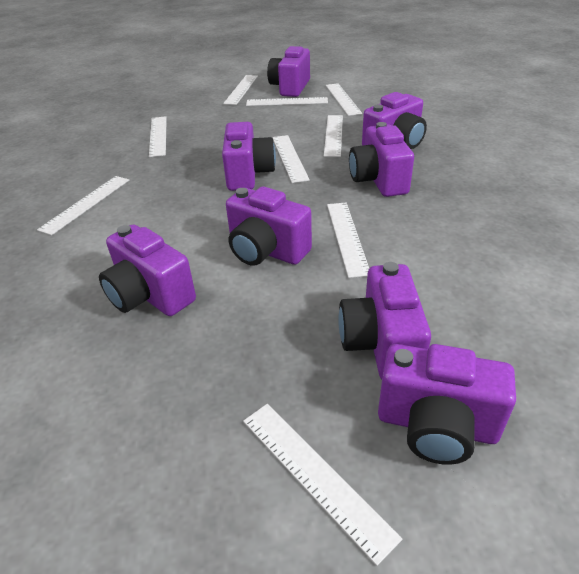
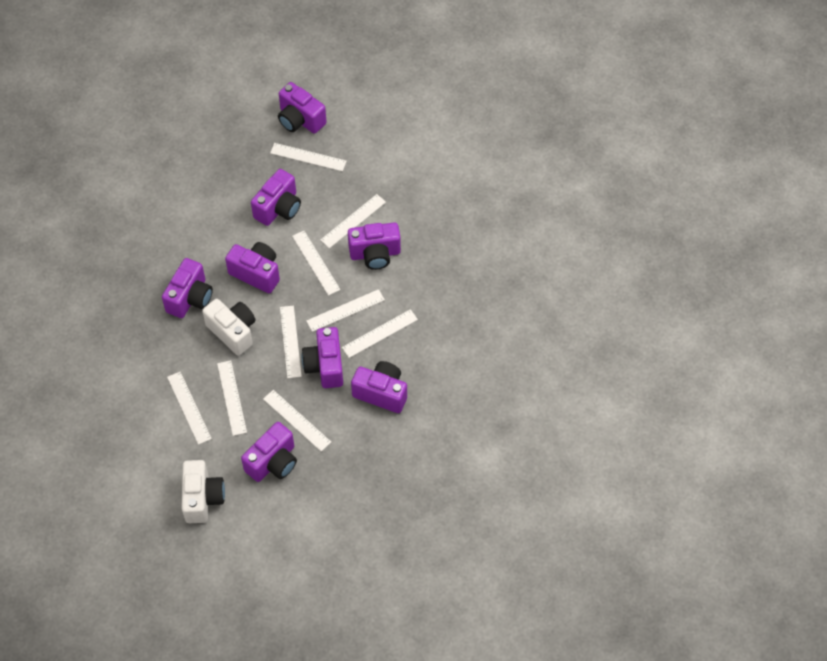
white camera: none = 0 -> [182,460,225,523] [202,299,256,356] = 2

